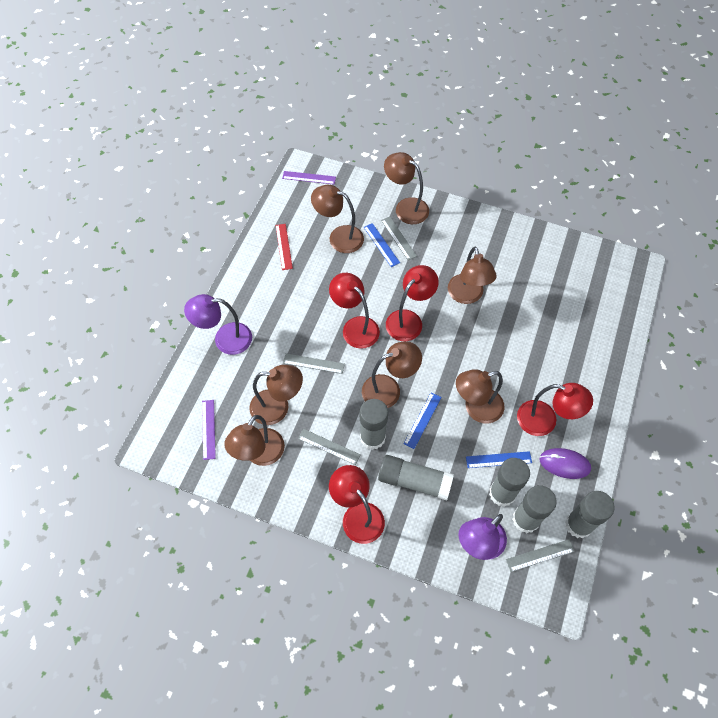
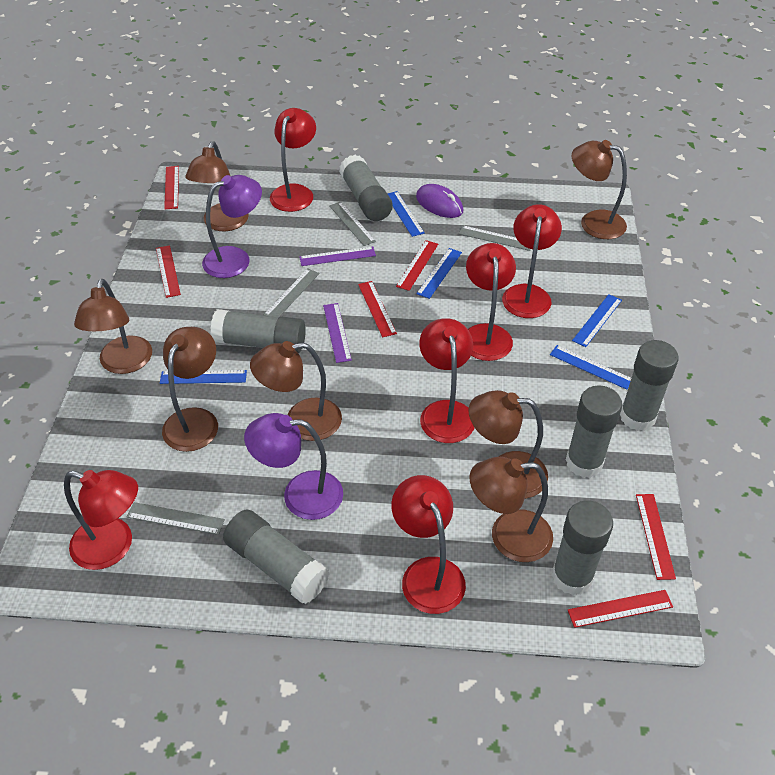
blue ruler: [364,223,400,267] [403,392,442,449] [466,451,532,468] = 3 -> [160,370,247,384] [387,191,425,237] [416,248,462,299] [550,345,631,390] [572,294,622,347] = 5
grey glue stick: [360,399,388,450] [378,455,454,501] [489,458,530,507] [512,485,557,533] [565,491,615,538] = 5 -> [210,309,306,353] [223,510,330,604] [339,155,393,221] [552,500,613,595] [566,385,622,478] [620,340,679,431] = 6
red lamp: [329,273,380,349] [329,465,385,544] [386,265,439,341] [517,383,593,436] = 4 -> [64,470,138,570] [270,108,316,212] [391,475,466,614] [419,318,475,443] [466,243,516,361] [502,204,562,318] = 6
red ruler: [275,224,293,270] = 1 -> [156,245,181,298] [164,166,179,209] [358,281,397,338] [396,240,438,291] [568,590,673,628] [636,494,676,580] = 6

